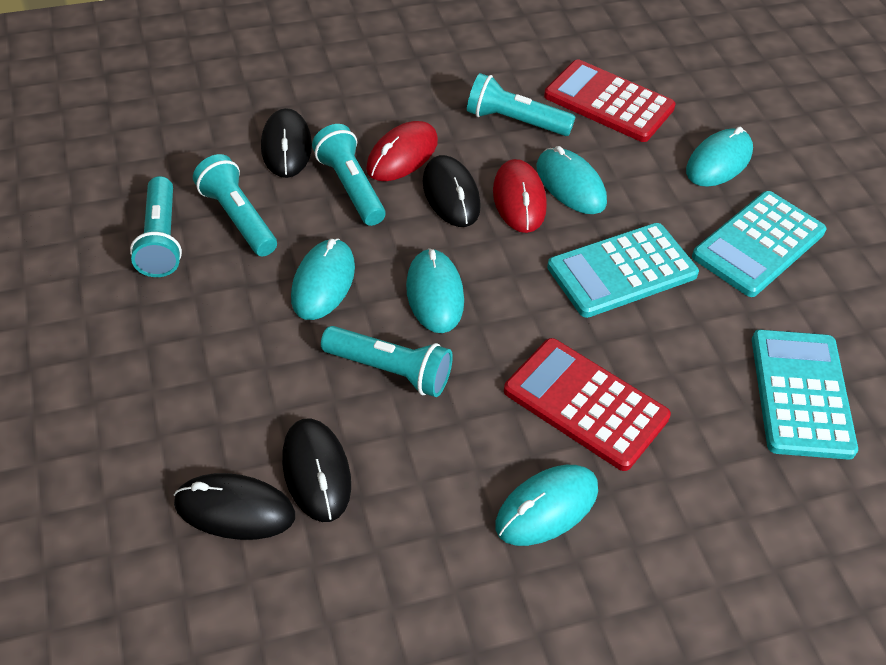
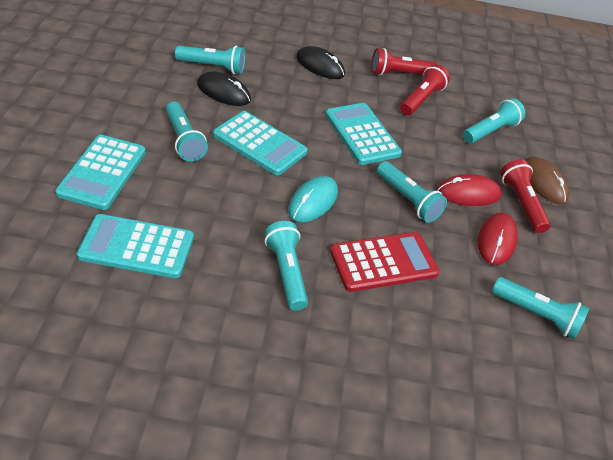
black mouse: [174,473,295,540] [261,108,312,178] [282,419,351,522] [423,155,481,227] = 4 -> [197,71,251,106] [296,46,345,79] = 2
brown mouse: none = 0 -> [525,157,569,204] = 1
red calculator: [504,338,671,471] [544,59,676,142] = 2 -> [330,232,440,292] = 1
red flashlight: none = 0 -> [371,48,437,76] [400,64,450,115] [500,159,551,233] = 3
turquoise calculator: [547,223,699,318] [692,191,827,297] [752,330,858,460] = 3 -> [55,135,146,210] [77,214,194,278] [213,111,308,175] [325,103,402,165] = 4
turquoise flashlight: [130,176,182,277] [193,154,277,256] [312,124,385,226] [321,326,453,397] [467,73,576,136] = 5 -> [166,102,208,162] [175,46,245,74] [264,221,308,310] [377,161,447,223] [463,98,525,143] [492,277,590,340] = 6
turquoise mouse: [291,239,355,320] [406,248,464,333] [495,465,598,546] [537,146,607,214] [686,127,753,187] = 5 -> [288,176,338,222] = 1

